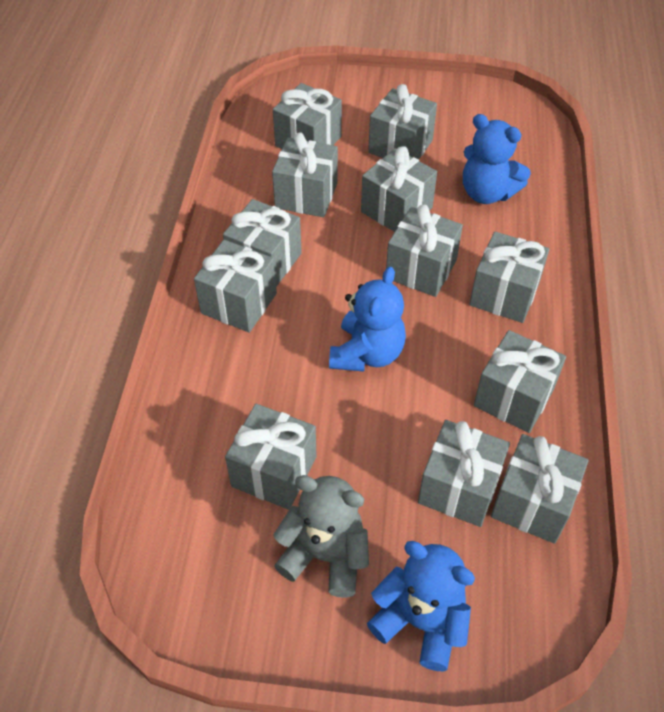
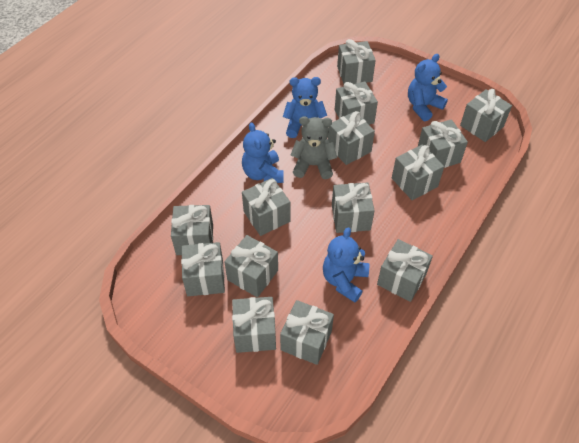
blue teddy bear: [329,267,406,372] [367,541,475,671] [463,114,531,204] = 3 -> [242,122,284,183] [283,77,327,138] [323,227,369,302] [408,54,448,121] = 4
grey gift: [194,240,277,333] [223,199,302,287] [225,404,317,510] [272,132,338,217] [273,83,342,149] [361,146,437,232] [368,84,437,160] [386,204,463,297] [418,420,510,527] [469,231,549,323] [474,330,566,433] [491,434,589,544] = 12 -> [171,205,213,255] [181,242,225,296] [224,235,278,297] [232,297,276,353] [242,178,291,236] [280,300,334,365] [328,111,375,165] [332,182,375,233] [335,82,378,125] [337,39,376,84] [377,239,433,302] [392,145,444,200] [418,119,468,168] [460,89,512,142] = 14

